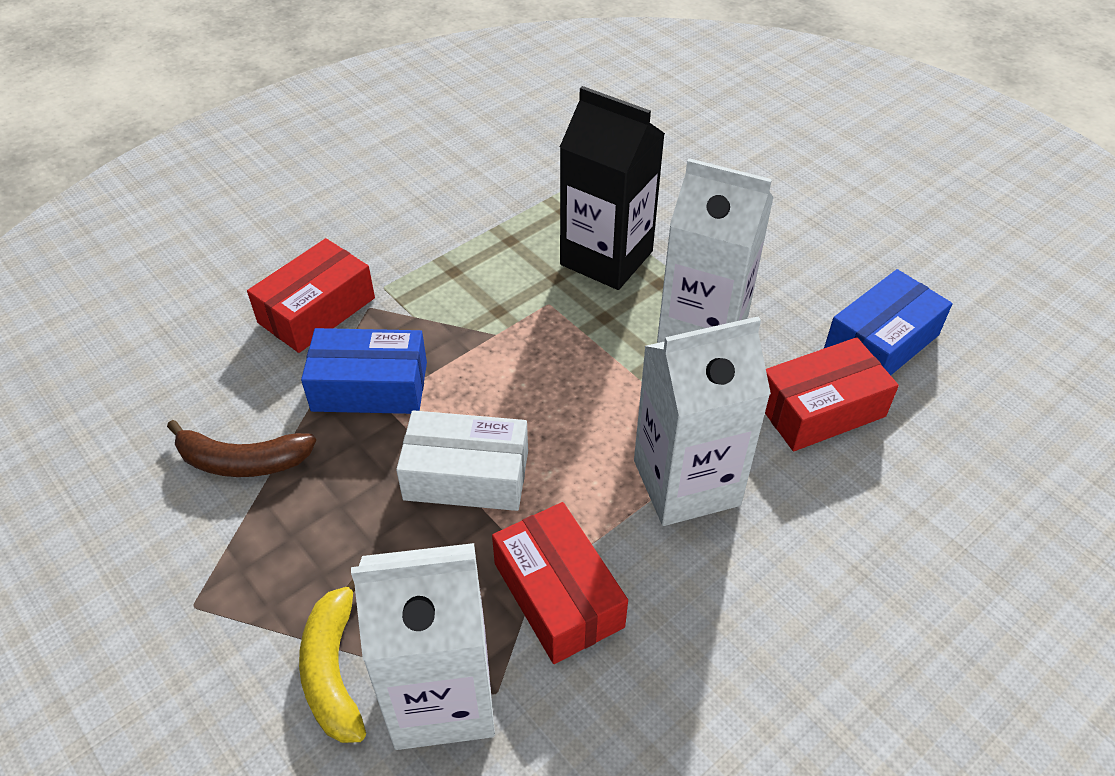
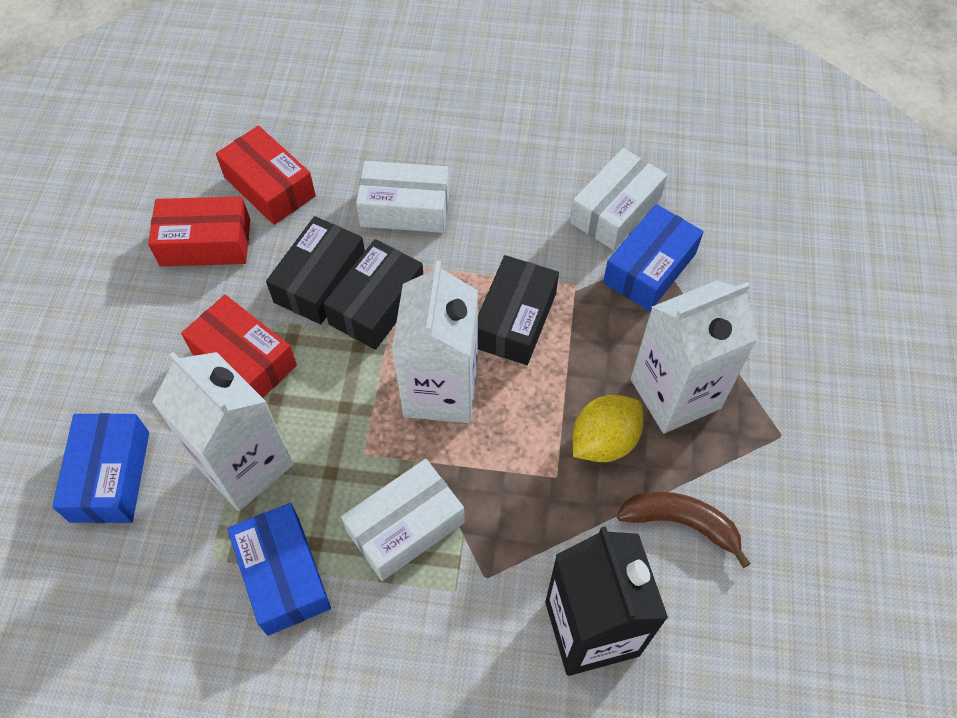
black box: none = 0 -> [266,216,365,324] [323,239,423,350] [478,255,559,365] = 3
blue box: [301,328,427,414] [824,269,953,375] = 2 -> [52,413,149,523] [227,503,331,636] [603,204,704,311] = 3
white box: [396,410,528,511] = 1 -> [341,459,465,581] [356,161,450,233] [570,148,667,250] = 3
yellow banana: [299,579,366,743] = 1 -> none = 0
yellow lemon: none = 0 -> [573,395,643,462] = 1

